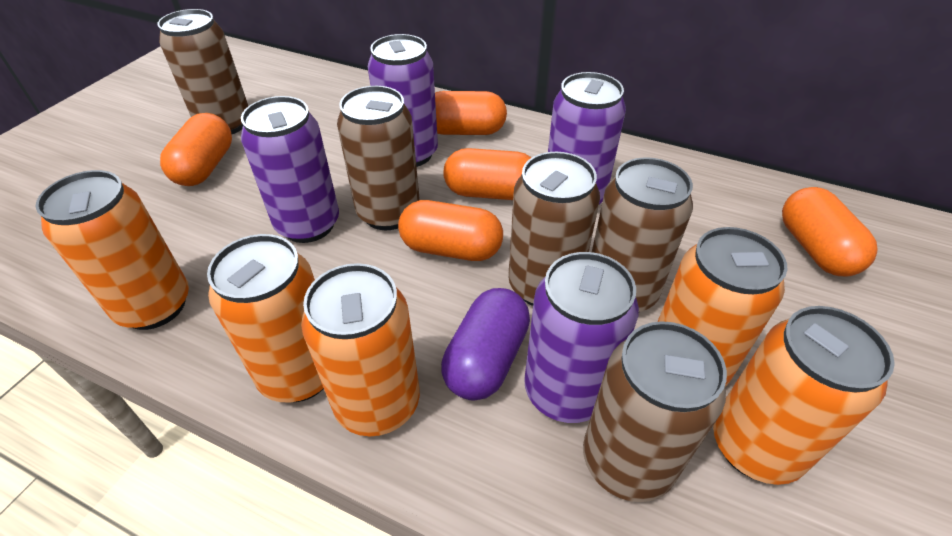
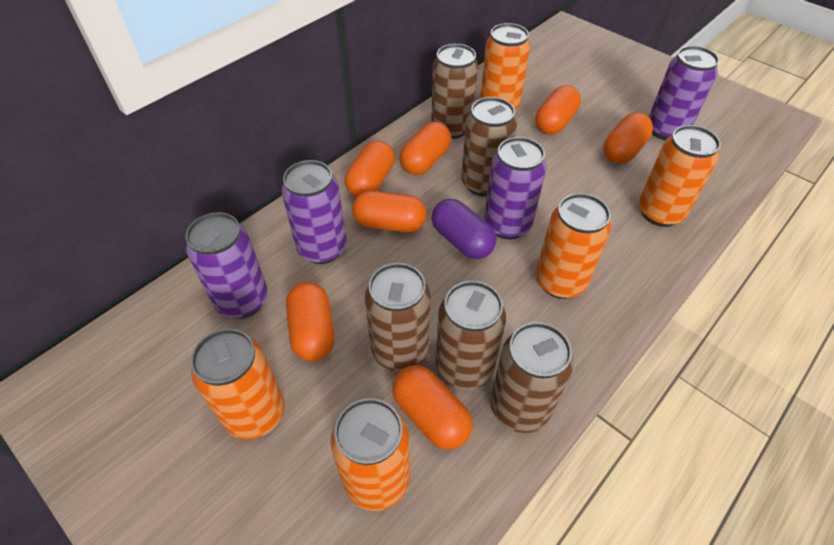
orange capsule: [160,113,232,186] [398,200,503,261] [435,91,507,135] [444,148,531,200] [782,187,878,276] = 5 -> [286,282,335,362] [345,140,395,197] [352,191,427,232] [392,365,472,449] [399,122,451,175] [535,85,581,135] [603,112,653,164] = 7

